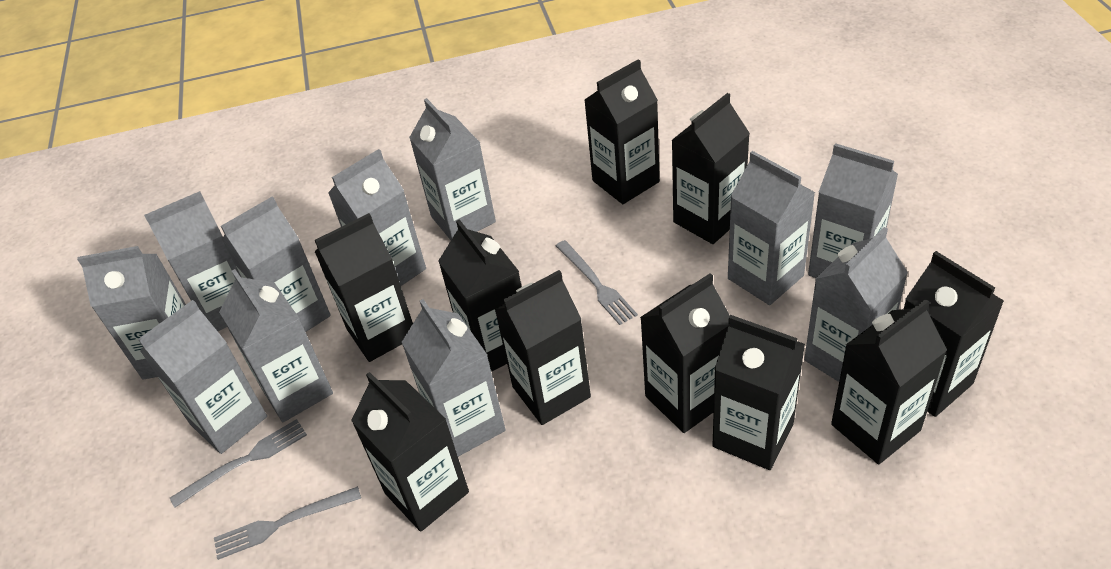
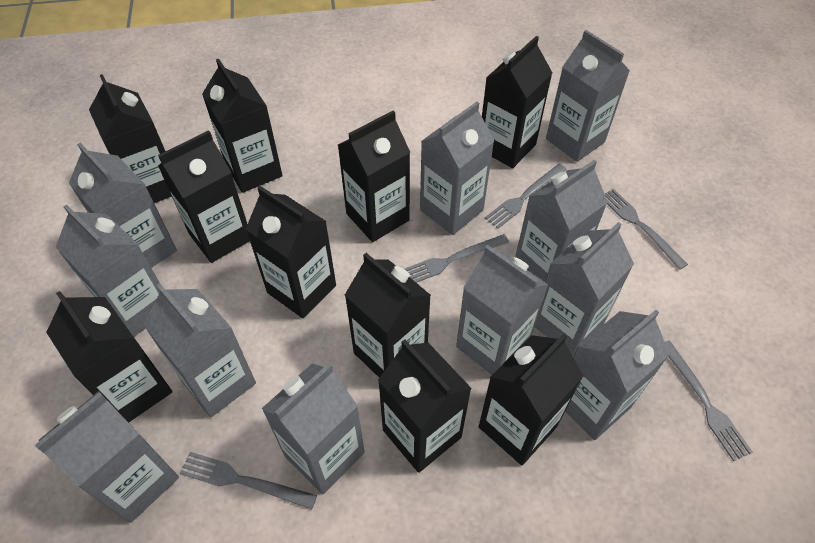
grey fork: [170,419,307,508] [214,486,361,560] [556,240,638,325] = 3 -> [180,452,317,510] [405,234,509,283] [485,164,567,229] [604,189,688,270] [665,340,753,461] = 5

